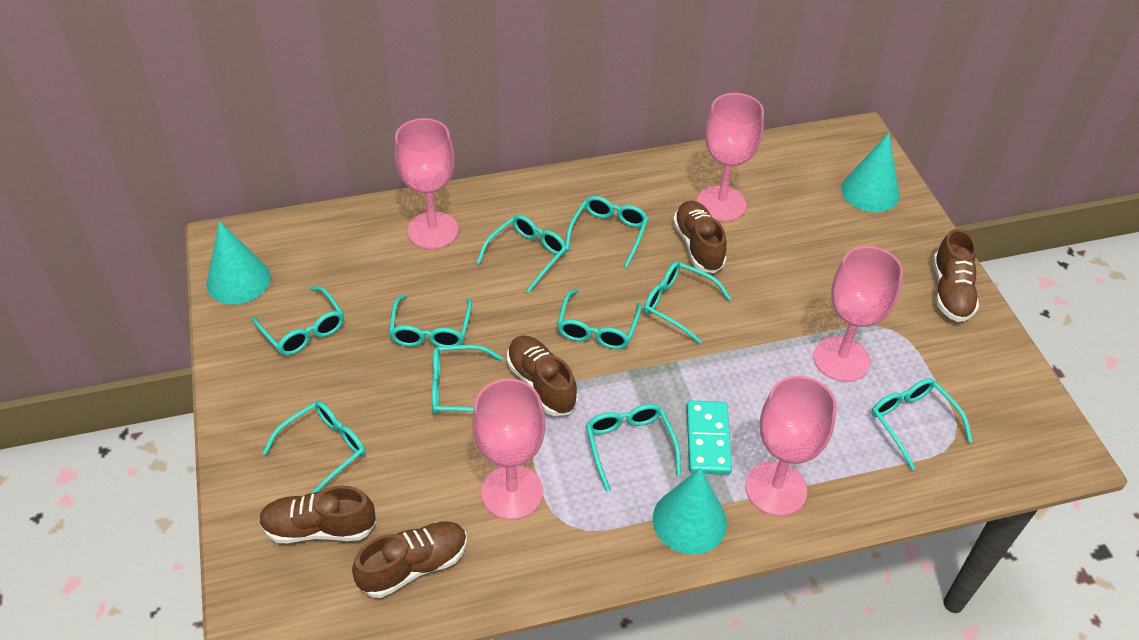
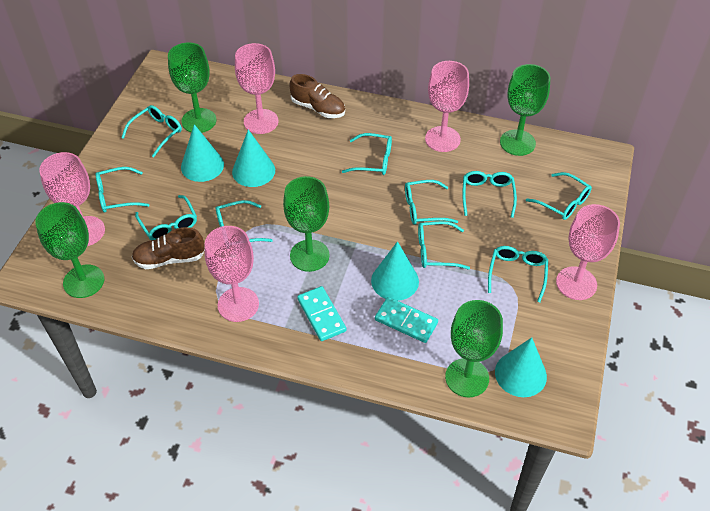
brown shoe: [259,486,376,543] [352,522,467,598] [507,336,578,416] [673,201,727,273] [933,229,979,322] = 5 -> [132,227,205,269] [289,74,345,118] = 2
green goblet: none = 0 -> [35,202,104,298] [168,43,217,133] [283,176,330,272] [445,300,503,398] [500,64,550,156] = 5
turquoise cone: [206,221,271,304] [653,468,727,554] [841,133,900,212] = 3 -> [181,124,224,182] [232,130,275,187] [371,241,419,301] [495,337,547,397] = 4
turquoise domino: [687,401,732,475] = 1 -> [297,286,346,341] [375,297,438,343] = 2

